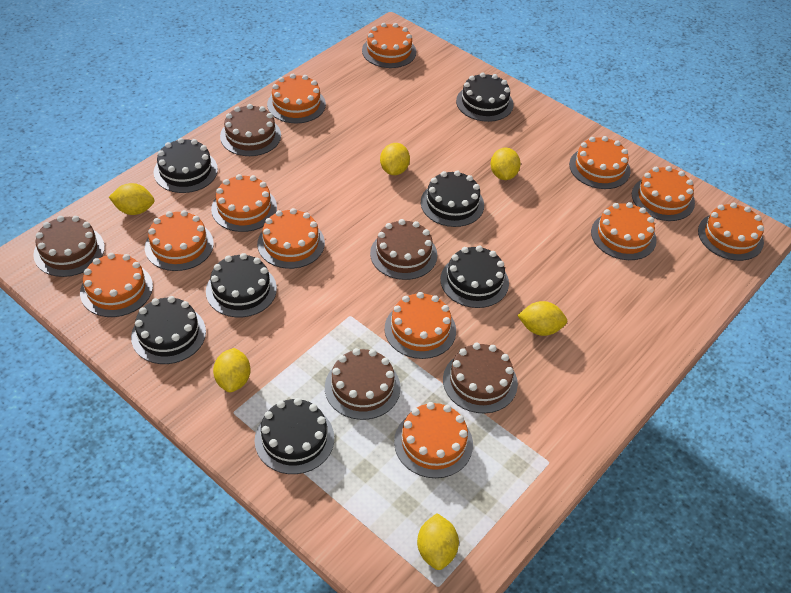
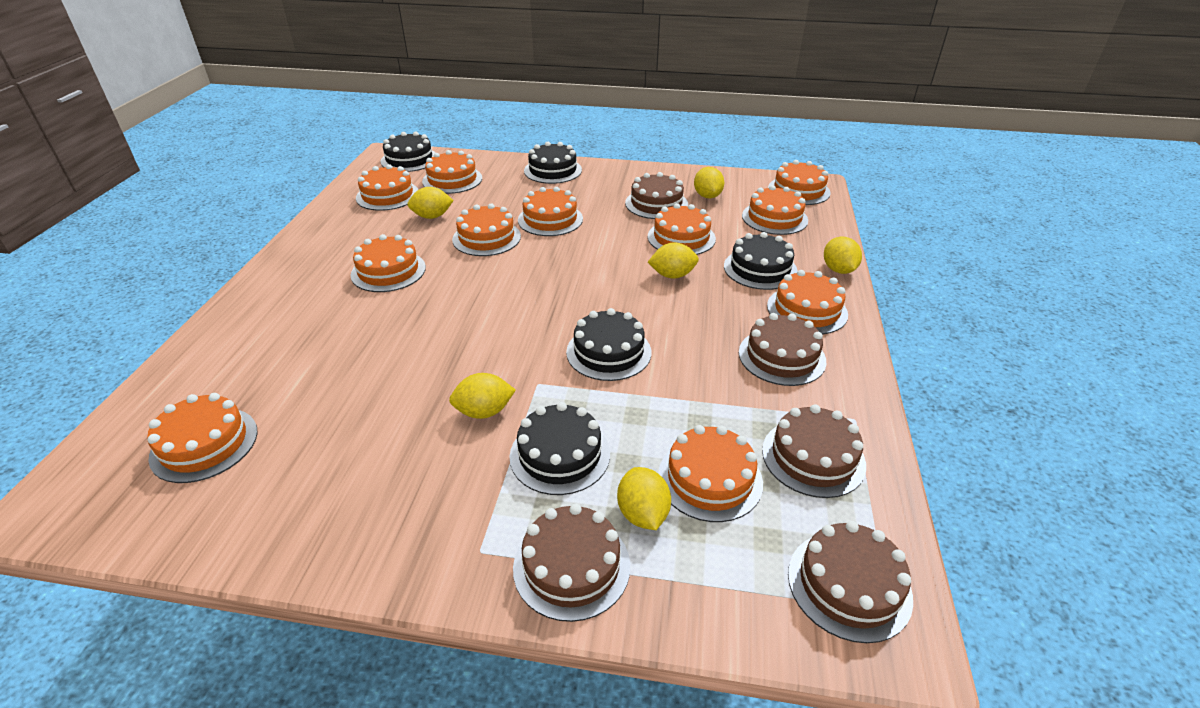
black cake: [131,296,206,364] [154,138,218,193] [206,253,277,317] [255,398,334,474] [421,170,484,227] [440,246,509,308] [456,72,514,122] = 7 -> [381,132,436,172] [510,402,610,495] [524,142,582,184] [566,308,651,381] [724,232,798,290] = 5
orange cake: [80,253,153,317] [145,210,214,271] [211,174,277,232] [257,208,325,269] [267,74,326,123] [362,23,417,68] [385,292,456,359] [394,402,473,478] [569,136,631,189] [591,202,657,260] [632,166,695,221] [698,203,764,261] = 12 -> [147,393,258,483] [350,234,426,292] [356,164,418,211] [422,150,482,194] [452,204,521,256] [518,187,583,236] [648,203,716,255] [658,425,763,522] [742,185,808,235] [767,270,848,334] [768,160,831,205] = 11

